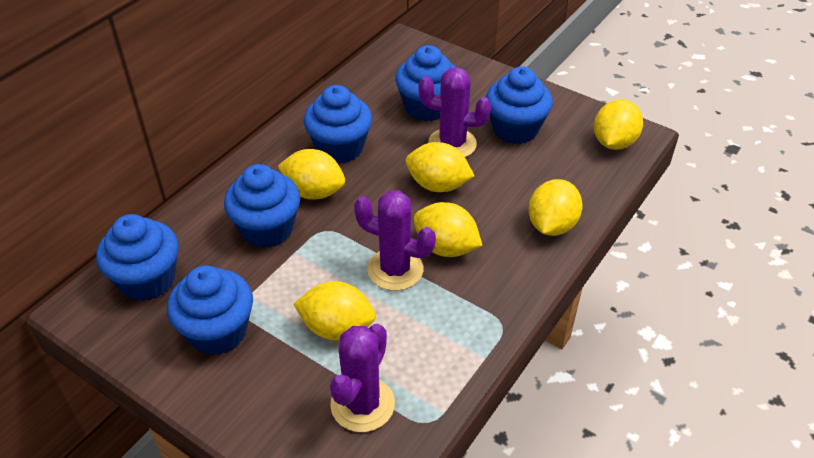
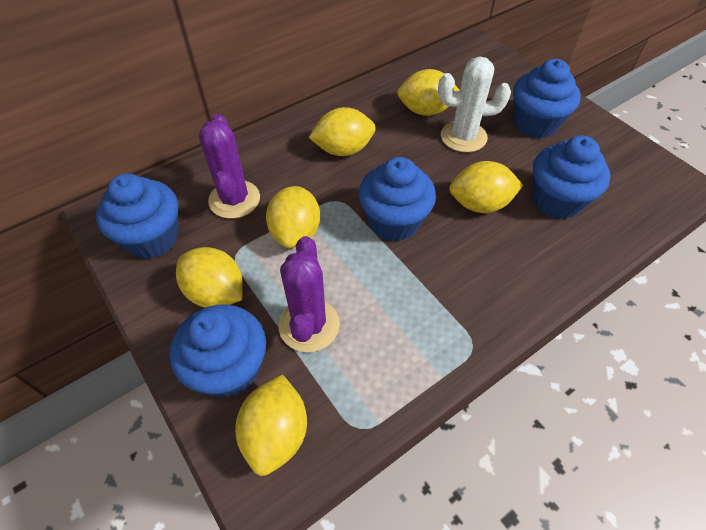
blue cupcake: [96,214,179,301] [167,265,253,355] [224,164,300,248] [304,85,372,164] [395,45,456,121] [486,66,553,144] = 6 -> [96,174,178,259] [170,304,266,398] [359,157,436,241] [513,59,581,138] [532,135,611,219] = 5
purple cactus: [330,324,395,432] [354,190,436,291] [419,67,492,157] = 3 -> [199,114,260,219] [279,236,340,352] = 2
white cactus: none = 0 -> [438,57,511,152] = 1

